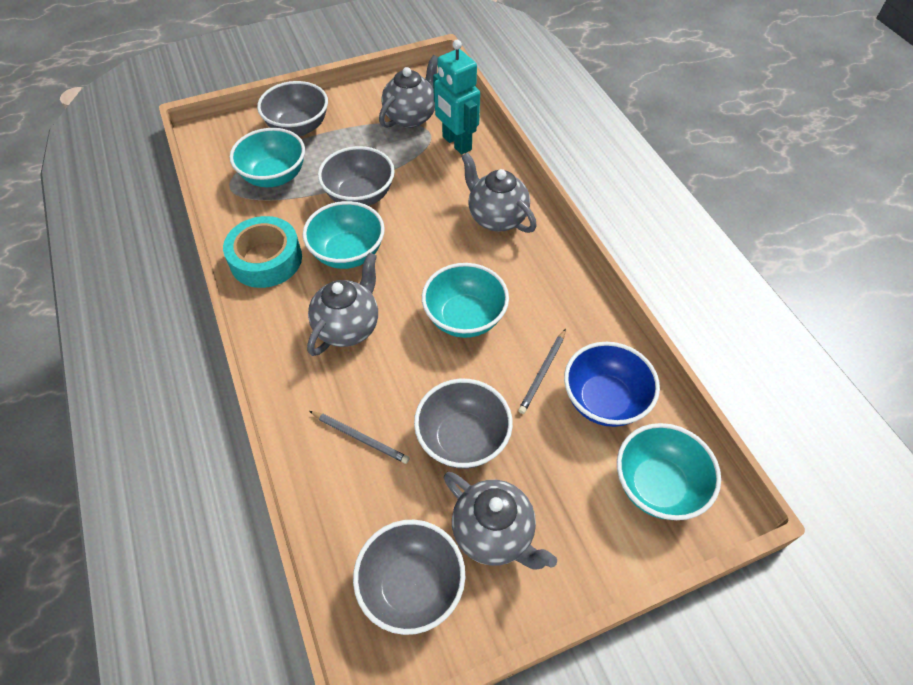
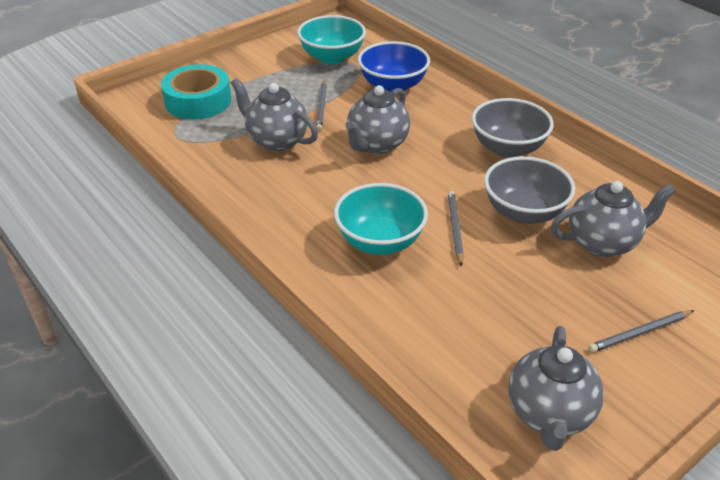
grey bowl: [257,81,328,136] [318,146,395,206] [353,520,465,635] [414,379,513,469] = 4 -> [472,98,554,158] [484,156,575,224] = 2
grey pencil: [309,411,409,464] [518,329,566,414] = 2 -> [316,79,327,131] [448,191,464,266] [588,310,694,353] = 3
turquoise bowl: [230,128,305,187] [303,201,385,269] [422,263,509,338] [617,423,721,520] = 4 -> [297,15,366,64] [334,183,428,255] = 2
turquoise robot: [433,40,480,155] = 1 -> none = 0

